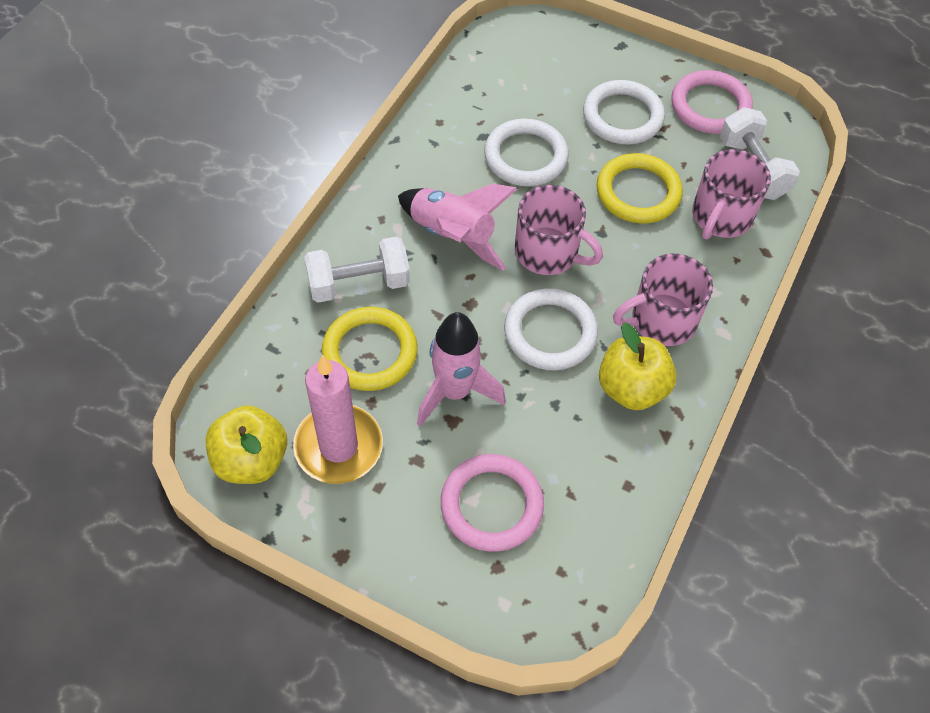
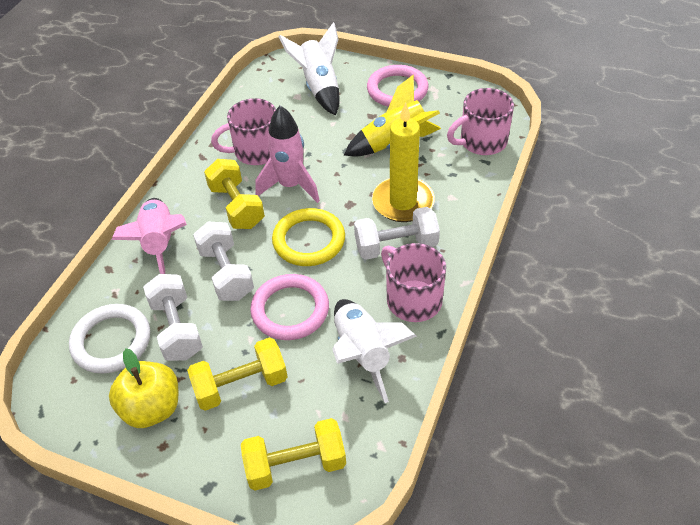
pink candle: [293,355,383,484] = 1 -> none = 0
white dumbbell: [304,237,410,303] [720,107,800,200] = 2 -> [143,274,203,361] [193,221,254,301] [354,207,440,260] = 3
white ring: [484,119,569,186] [504,288,598,370] [583,80,665,144] = 3 -> [69,304,150,374] = 1
white rocket: none = 0 -> [279,22,339,116] [332,299,417,403] = 2
yellow apple: [205,405,287,484] [599,322,677,410] = 2 -> [109,348,178,428] = 1
yellow candle: none = 0 -> [372,102,435,222] = 1
yellow dumbbell: none = 0 -> [187,337,288,411] [204,159,265,229] [241,418,346,491] = 3
yellow ring: [322,307,418,391] [597,153,683,223] = 2 -> [272,208,345,266] = 1
yellow rocket: none = 0 -> [344,75,441,157] = 1

